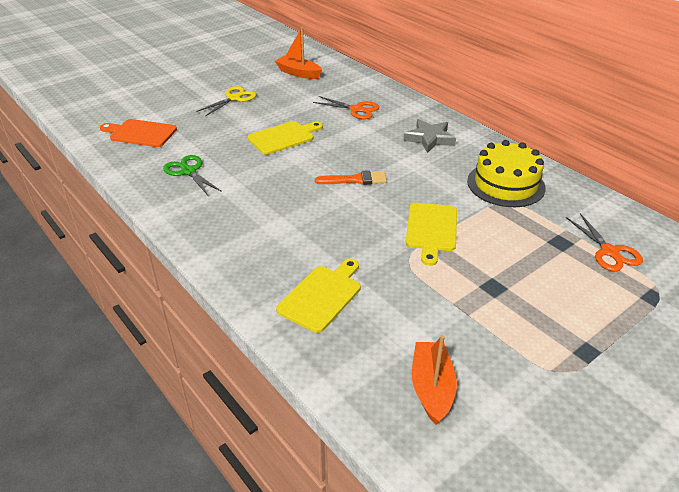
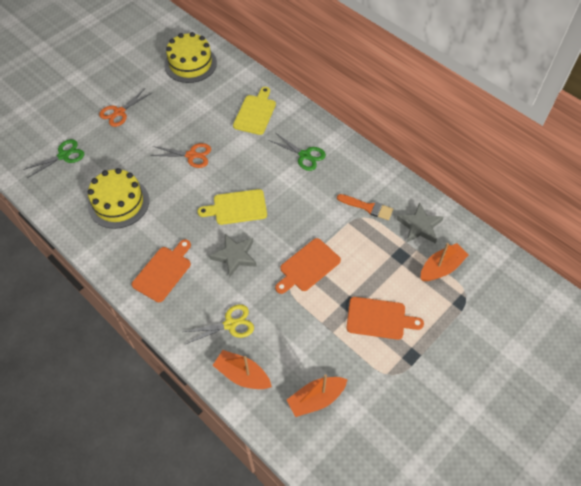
green scissors: [163,155,222,197] = 1 -> [23,139,84,178] [269,133,326,171] = 2
grey star: [403,119,456,153] = 1 -> [209,234,257,278] [396,202,444,244] = 2
orange boat: [275,27,322,79] [412,335,457,425] = 2 -> [212,350,272,389] [287,374,348,417] [420,243,469,281] = 3
orange cutting board: [100,119,177,147] = 1 -> [132,239,191,302] [275,238,341,294] [346,297,424,340] = 3
yellow cake: [467,140,546,207] = 1 -> [88,168,149,229] [164,32,217,83] = 2
yellow cutting board: [248,121,323,155] [276,259,361,333] [406,203,457,266] = 3 -> [198,189,267,225] [233,87,276,135] = 2

